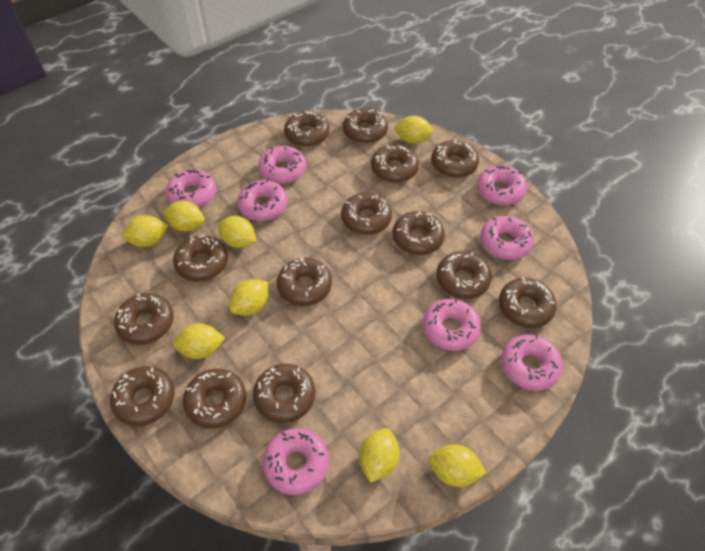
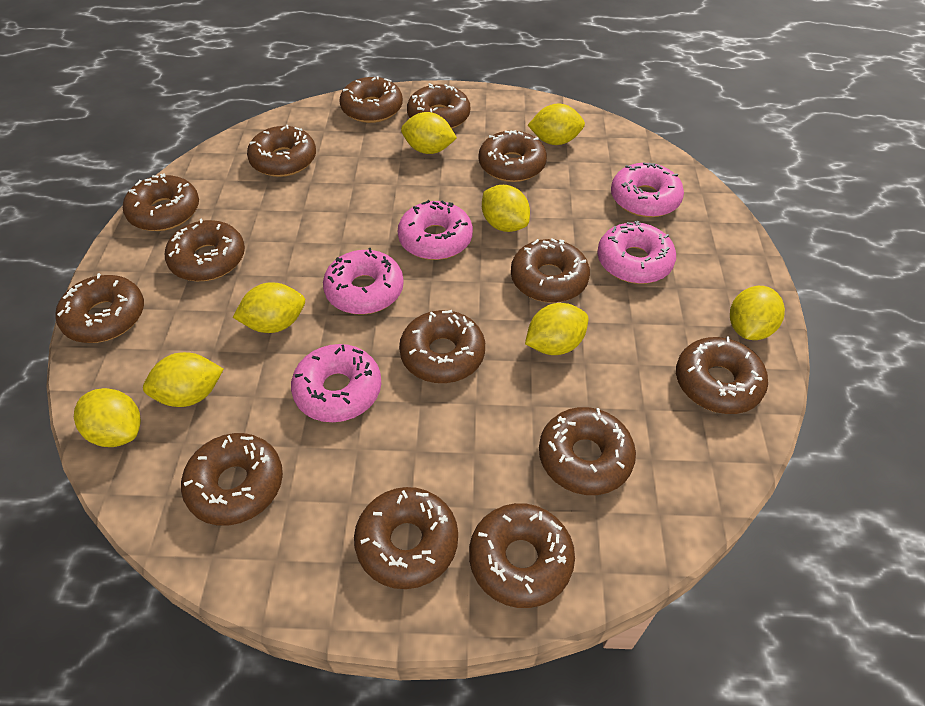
pink donut: [166,169,216,208] [237,179,288,221] [258,146,306,184] [262,428,329,495] [423,298,481,351] [477,166,527,205] [480,216,534,260] [501,334,563,391] = 8 -> [291,344,381,422] [323,248,404,315] [398,200,473,260] [597,221,676,284] [611,162,684,217] = 5

